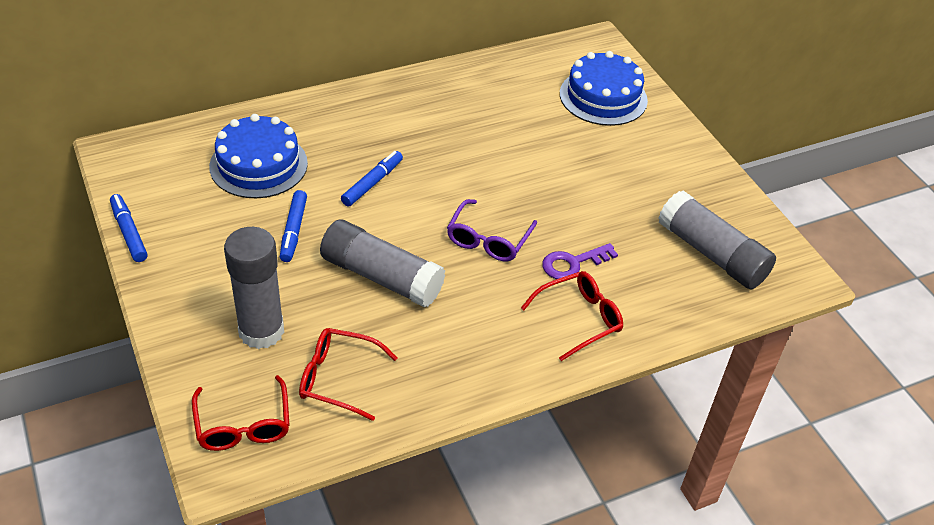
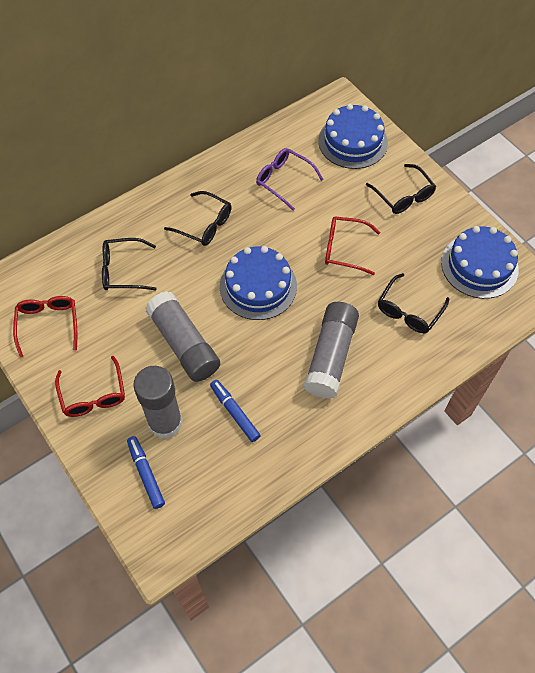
black glasses: none = 0 -> [102,238,156,290] [164,191,232,246] [366,164,436,214] [378,273,449,333] = 4
blue cake: [209,114,308,198] [560,51,648,126] = 2 -> [220,246,297,320] [318,104,388,169] [441,226,519,299] = 3
blue marker: [110,194,148,262] [280,190,307,262] [341,151,403,206] = 3 -> [127,436,165,509] [210,380,261,442] = 2
purple key: [542,243,618,279] = 1 -> none = 0

